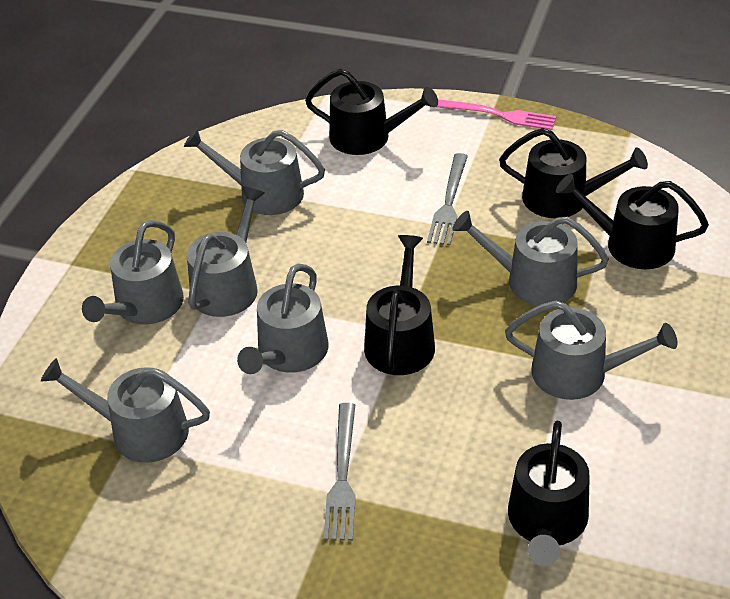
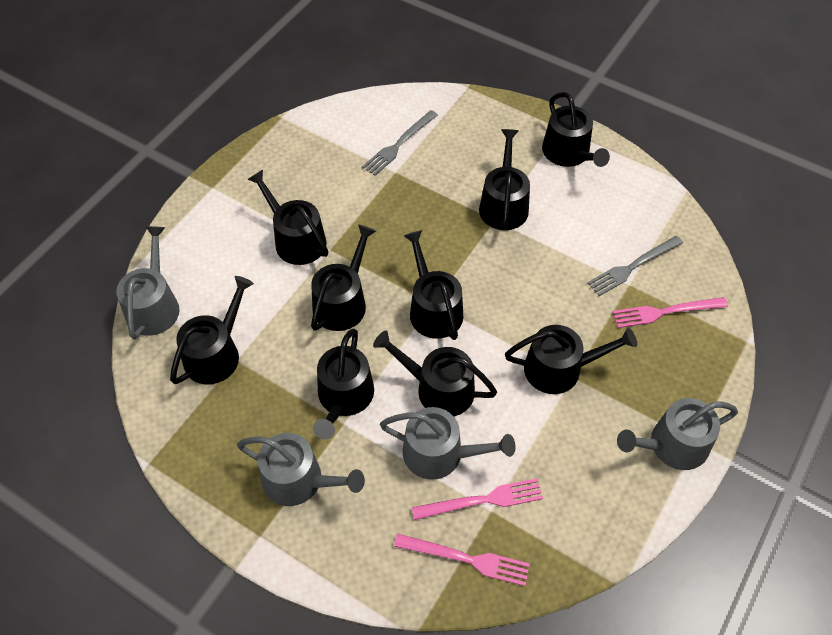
black watering can: [305,69,438,155] [364,235,435,375] [499,128,648,218] [508,421,590,566] [556,174,709,269] = 5 -> [170,276,254,384] [247,170,328,265] [311,224,376,331] [313,329,374,440] [373,331,497,416] [404,230,463,340] [479,129,530,230] [505,325,637,394] [542,92,610,167] = 9
grey watering can: [41,358,210,463] [82,220,184,324] [184,128,325,215] [187,186,265,317] [237,264,329,374] [453,211,609,306] [505,301,678,400] = 7 -> [116,226,180,339] [237,433,365,506] [380,407,516,480] [617,398,738,470] = 4
pink fork: [430,99,556,130] = 1 -> [394,534,530,586] [412,478,543,520] [612,297,728,328] = 3

